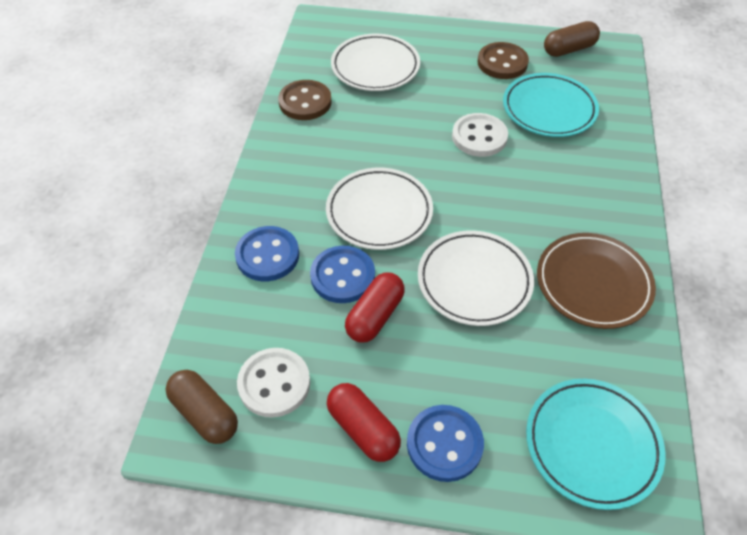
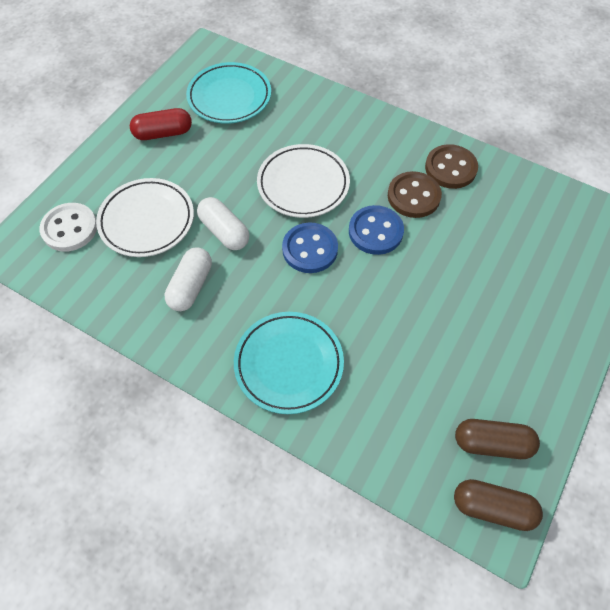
blue button: [235,226,299,281] [310,246,375,303] [407,405,484,482] = 3 -> [282,222,338,273] [349,205,404,255] = 2
brown plate: [537,233,656,329] = 1 -> none = 0
red capsule: [327,383,401,462] [345,272,405,343] = 2 -> [130,108,192,140] = 1
white button: [237,348,310,418] [452,113,508,157] = 2 -> [39,203,97,252] = 1
white capsule: none = 0 -> [165,247,212,311] [197,197,249,250] = 2
white plate: [326,168,433,250] [331,34,420,91] [418,230,534,326] = 3 -> [96,178,194,257] [257,144,350,218] = 2

